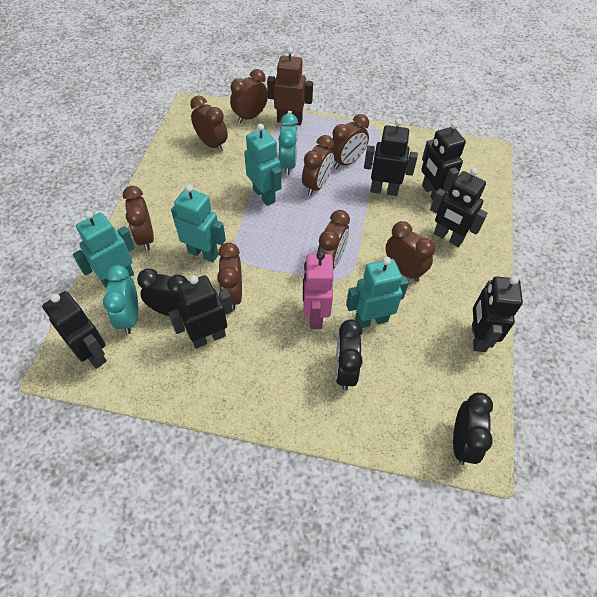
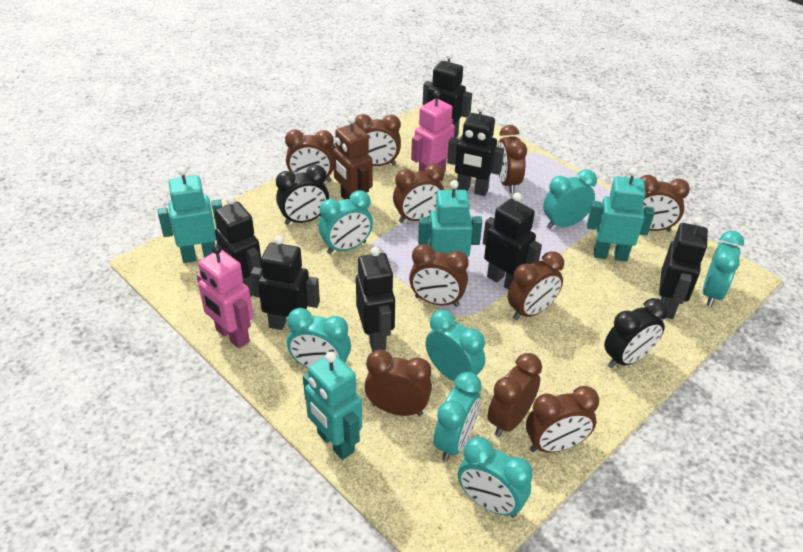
black clock: [137,269,188,316] [335,319,363,391] [453,393,493,465] = 3 -> [276,165,329,225] [604,298,668,368] = 2
black robot: [42,291,107,369] [169,275,233,348] [364,119,418,196] [421,122,466,200] [430,168,487,247] [472,276,523,352] = 6 -> [215,195,261,297] [251,235,320,330] [356,247,395,352] [423,52,472,138] [447,104,504,196] [483,193,542,290] [659,217,708,319] = 7
brown clock: [123,186,154,251] [190,96,228,152] [217,242,242,311] [230,69,268,123] [302,135,334,196] [317,210,350,269] [331,114,369,169] [386,221,435,282] = 8 -> [285,129,334,182] [354,114,401,166] [364,350,432,416] [393,164,444,223] [409,244,469,307] [487,353,542,437] [497,125,527,193] [508,251,564,320] [526,386,599,453] [639,175,690,232] = 10
pink robot: [303,251,333,329] = 1 -> [196,244,253,349] [411,91,455,172] = 2
turquoise clock: [103,265,138,334] [279,113,298,175] = 2 -> [287,308,351,368] [319,191,373,254] [425,310,485,381] [434,372,482,461] [458,437,533,518] [543,169,597,229] [703,231,744,307] = 7

